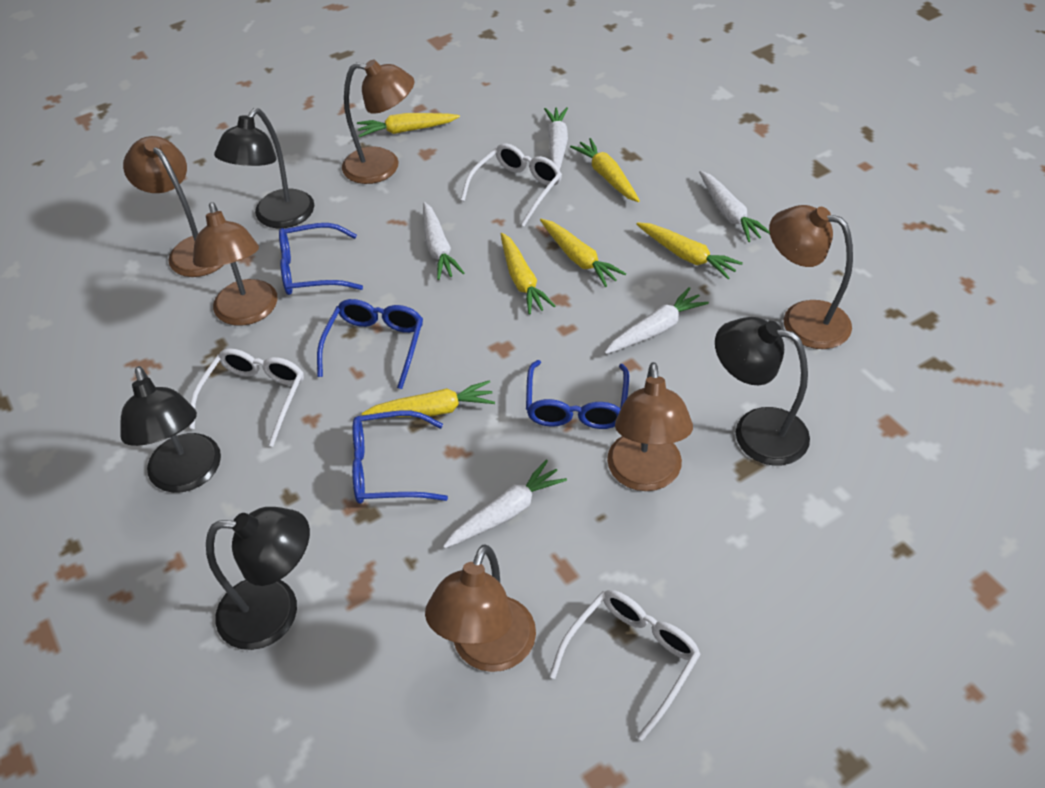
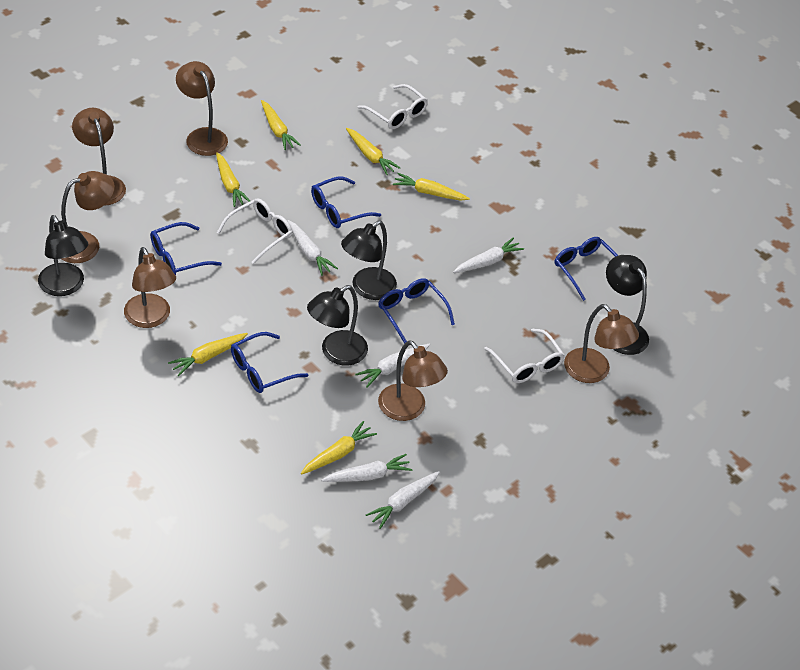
blue glasses: [279,223,363,295] [317,299,423,389] [352,411,448,504] [526,360,629,429] = 4 -> [150,222,222,275] [231,332,308,393] [311,176,381,228] [378,278,455,344] [555,237,618,301] = 5

